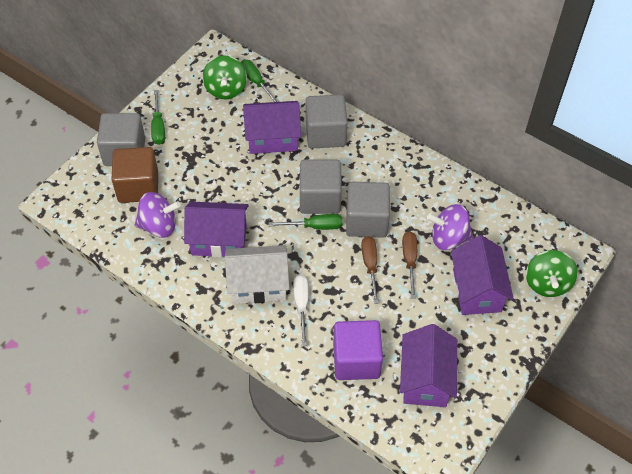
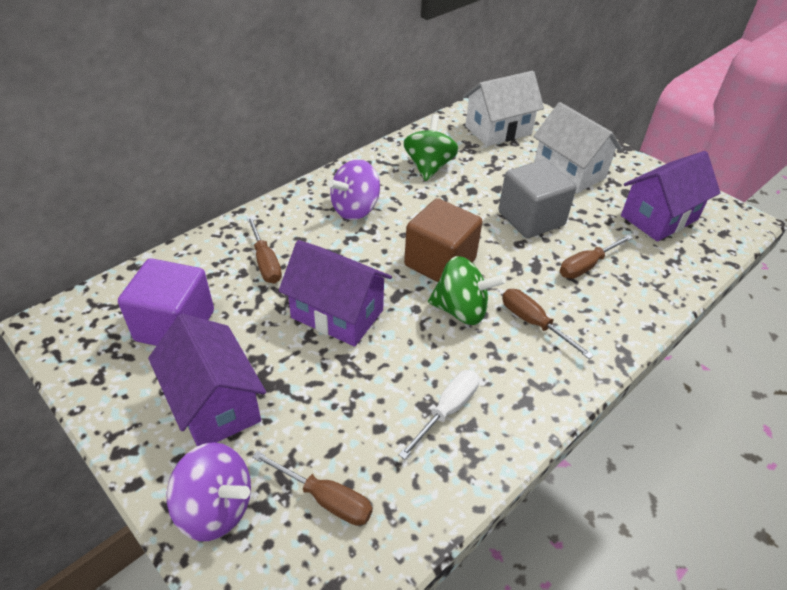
brown screwdriver: [361,236,379,304] [402,231,417,299] = 2 -> [247,216,282,284] [252,451,373,526] [502,289,594,359] [560,234,633,279] = 4
green screwdriver: [151,90,165,145] [241,60,278,102] [269,214,343,230] = 3 -> none = 0
grey cube: [97,113,145,166] [300,159,342,214] [306,95,348,149] [346,182,390,238] = 4 -> [498,159,576,238] = 1
purple house: [184,201,249,258] [243,101,301,154] [400,324,457,407] [451,235,514,315] = 4 -> [148,313,266,446] [279,240,392,347] [621,151,720,241] = 3
white house: [225,245,289,304] = 1 -> [463,71,544,146] [533,102,622,193] = 2

